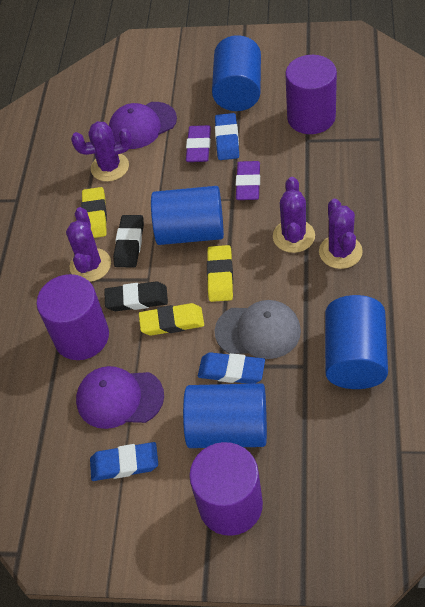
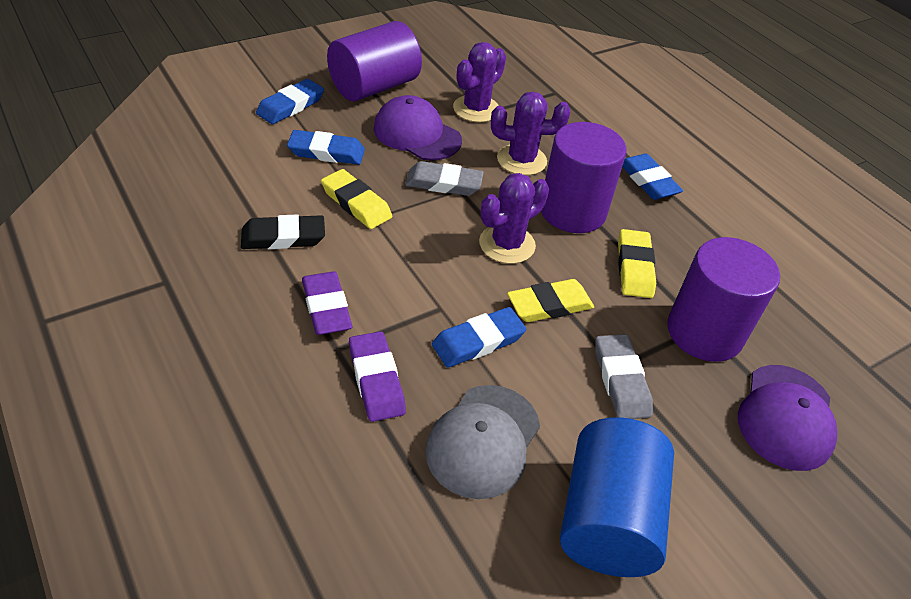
black eraser: [104,281,168,311] [113,215,144,268] = 2 -> [241,214,325,249] = 1
blue cylinder: [151,186,224,245] [183,383,267,448] [212,35,261,111] [325,295,388,389] = 4 -> [560,417,674,577] = 1
blue eraser: [90,442,158,481] [198,352,265,384] [215,113,239,160] = 3 -> [256,79,324,124] [287,130,365,165] [432,307,526,368] [622,154,683,200] = 4
grey eraser: none = 0 -> [405,161,484,196] [595,334,653,419] = 2
purple cactus: [66,207,111,282] [71,121,132,182] [273,177,315,253] [319,199,363,269] = 4 -> [453,42,506,123] [479,173,549,264] [491,92,570,175] = 3

